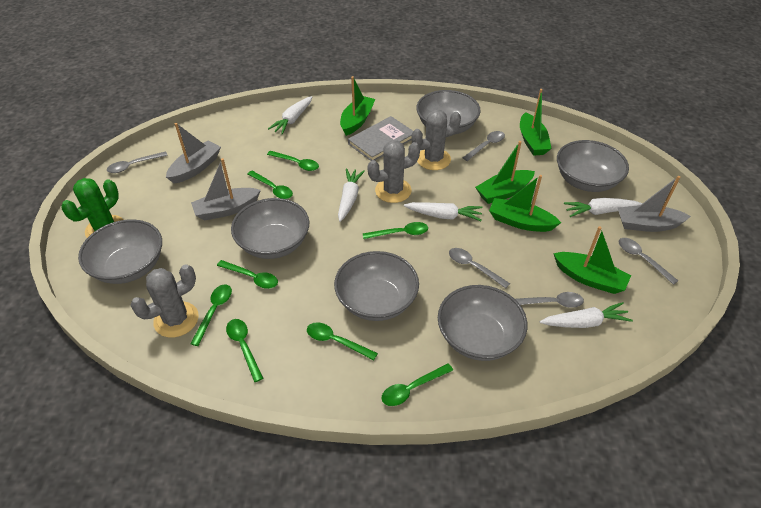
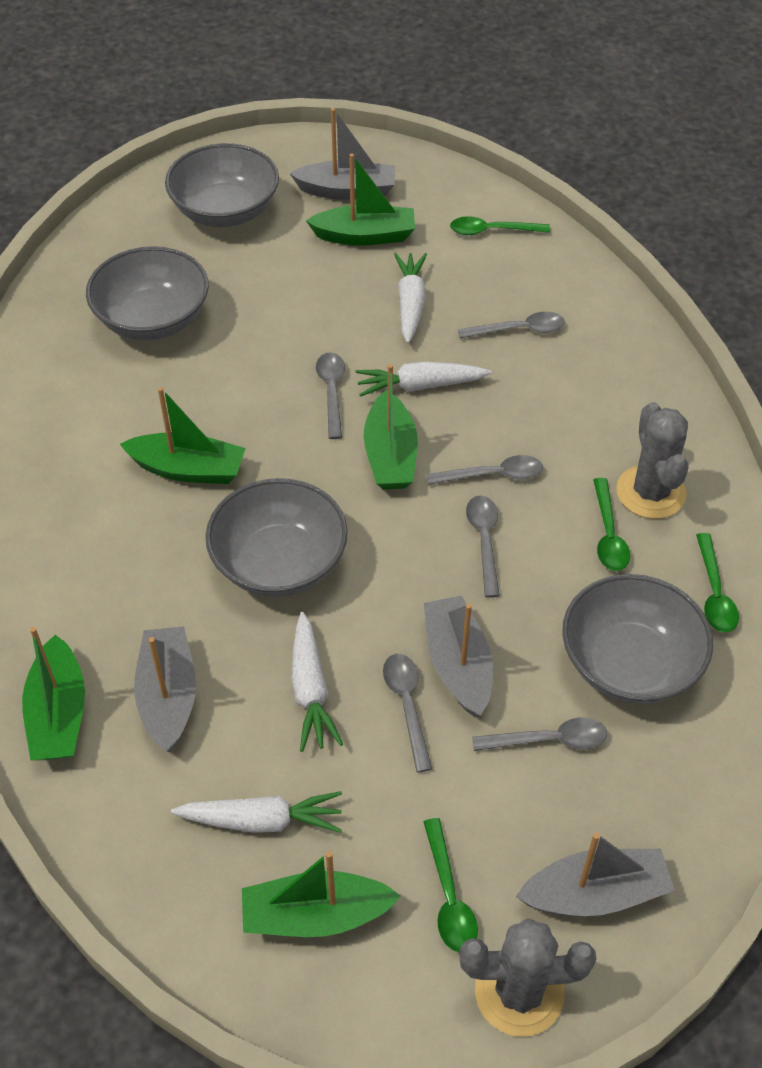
green cactus: [61,178,123,238] = 1 -> none = 0
green spoon: [190,284,232,346] [217,260,278,289] [226,319,263,382] [247,171,293,199] [267,151,319,171] [307,322,378,360] [363,222,428,239] [382,363,453,406] = 8 -> [423,818,478,952] [450,216,550,235] [593,478,630,571] [696,533,739,633] = 4
grey boat: [166,123,221,184] [191,158,261,221] [618,176,691,232] = 3 -> [134,627,196,752] [290,108,395,200] [424,595,493,717] [516,833,675,916] = 4
grey book: [348,116,413,161] = 1 -> none = 0
grey bowl: [78,219,162,284] [231,198,310,259] [334,251,419,321] [416,90,481,134] [438,285,527,361] [557,140,629,192] = 6 -> [86,246,209,340] [165,143,279,227] [205,478,348,597] [562,574,713,704] = 4
grey cactus: [130,264,199,338] [367,140,420,203] [411,110,461,170] = 3 -> [459,918,597,1037] [616,402,689,519] = 2
grey spoon: [107,151,168,173] [449,248,510,288] [463,131,505,161] [515,292,584,308] [619,238,678,285] = 5 -> [316,353,345,439] [383,654,432,772] [426,455,543,485] [458,312,564,338] [466,496,500,598] [472,718,607,751] = 6
white carrot: [268,96,312,134] [338,168,365,222] [404,202,482,221] [540,302,633,328] [564,198,642,217] = 5 -> [171,791,342,833] [291,612,343,752] [355,362,491,397] [394,253,427,343] = 4

